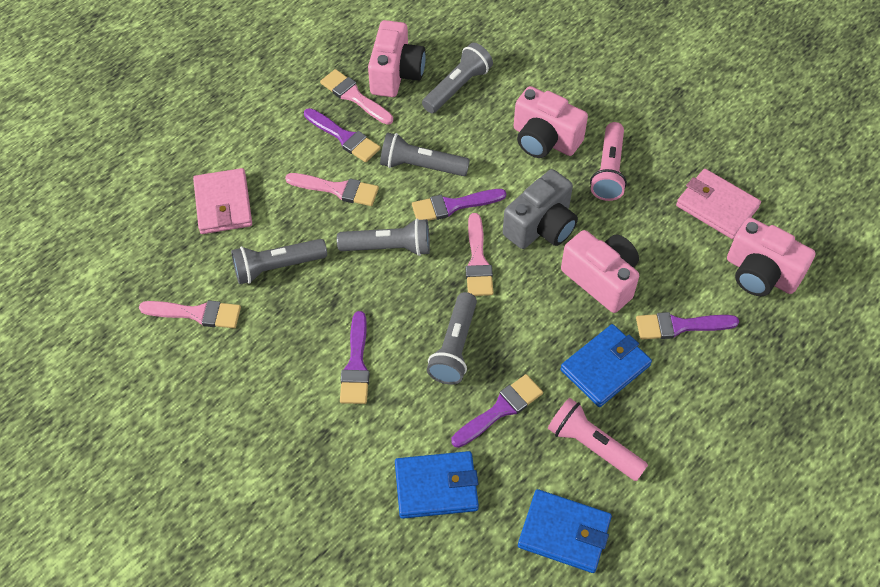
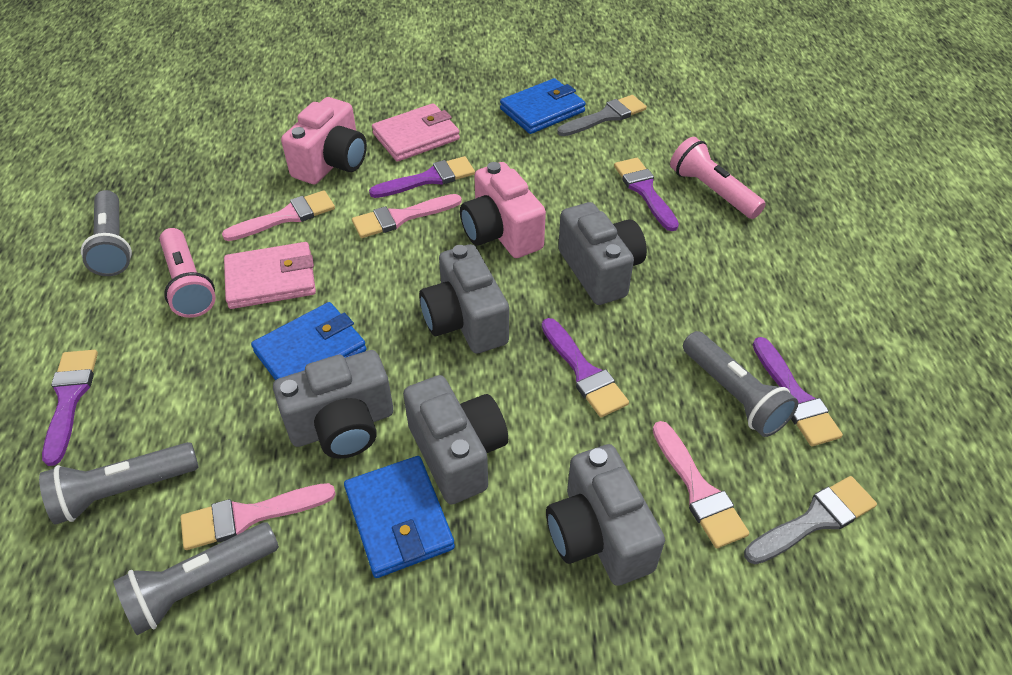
grey brush: none = 0 -> [557,95,647,136] [744,476,877,564] = 2
grey camera: [503,169,578,249] = 1 -> [273,350,393,459] [403,375,508,504] [419,244,509,354] [546,444,665,586] [558,202,647,305] = 5
grey flashlight: [231,239,327,284] [337,218,430,256] [380,132,470,176] [422,43,493,113] [427,292,477,385] = 5 -> [39,442,199,525] [81,190,132,276] [113,523,279,635] [683,331,798,437] = 4
pink camera: [368,20,426,97] [514,86,588,158] [561,230,639,313] [727,217,815,296] = 4 -> [281,97,367,184] [460,162,546,258] = 2

